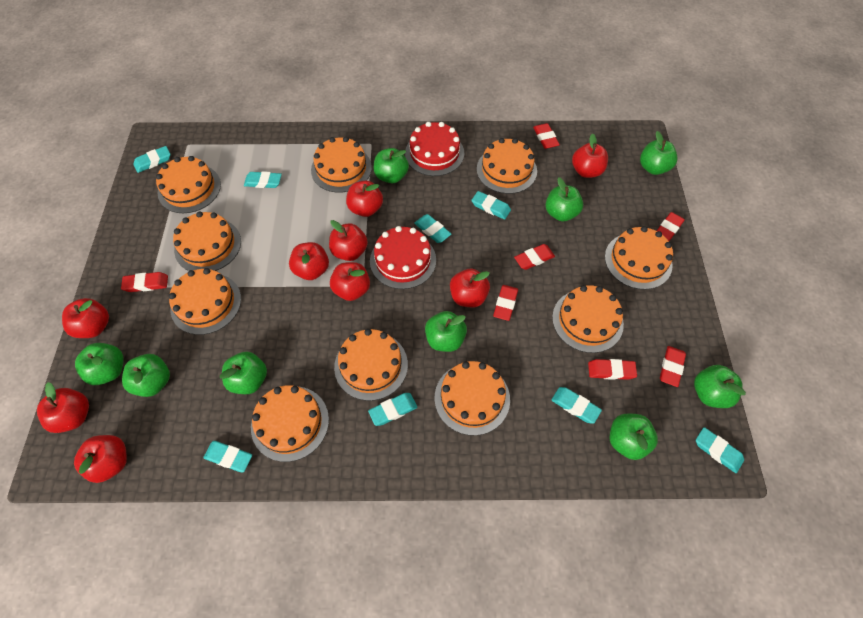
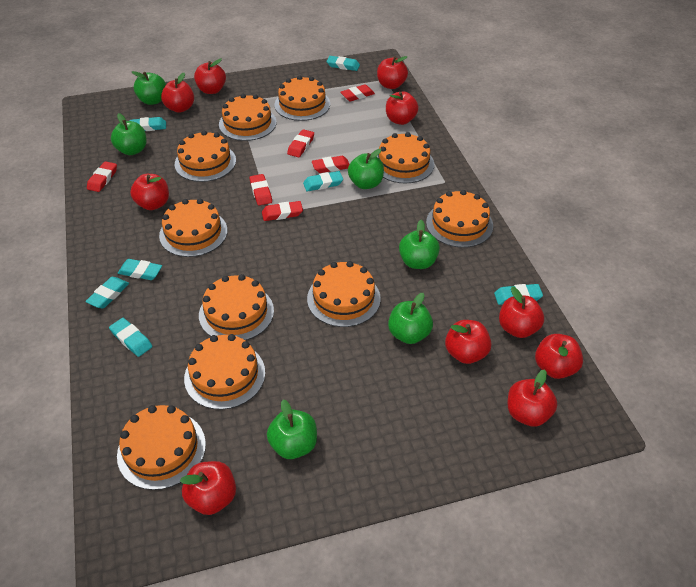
green apple: [75,343,124,385] [122,354,170,397] [220,352,267,394] [374,148,409,183] [425,311,467,352] [545,177,583,222] [610,414,658,460] [640,131,678,175] [694,365,746,408] = 9 -> [111,113,147,155] [132,71,166,105] [267,399,317,459] [348,149,384,189] [388,293,433,344] [399,220,440,269] = 6
red apple: [37,382,89,433] [62,298,109,338] [74,435,127,483] [289,242,329,280] [329,220,368,261] [330,262,370,301] [346,181,383,217] [450,269,490,307] [572,133,608,178] = 9 -> [130,174,169,210] [161,73,194,113] [180,461,236,515] [194,59,226,94] [377,56,408,89] [386,92,419,125] [445,320,491,364] [499,286,544,338] [507,370,557,427] [535,334,583,379] = 10
red cake: [370,226,436,289] [405,122,464,176] = 2 -> none = 0
red eraser: [121,272,168,292] [493,285,518,321] [514,244,555,270] [533,123,560,149] [588,359,637,380] [657,212,685,241] [660,346,686,387] = 7 -> [87,161,117,192] [249,174,272,205] [262,201,303,221] [287,129,314,157] [312,156,350,173] [340,84,375,101] = 6
turquoise eraser: [133,146,171,173] [203,441,252,472] [244,171,282,188] [368,393,418,426] [414,214,451,243] [472,191,511,219] [551,387,602,424] [696,427,744,473] = 8 -> [85,277,129,309] [109,318,152,357] [118,259,162,280] [129,117,166,131] [303,171,343,191] [326,56,360,71] [494,284,543,305] = 7

